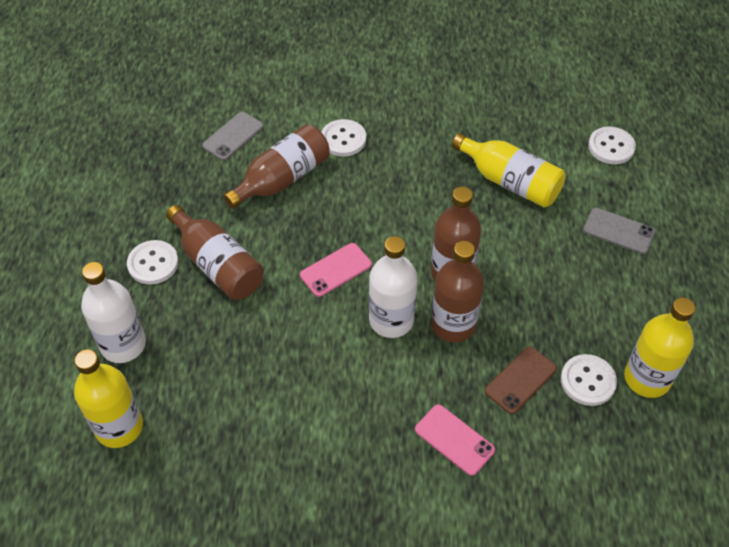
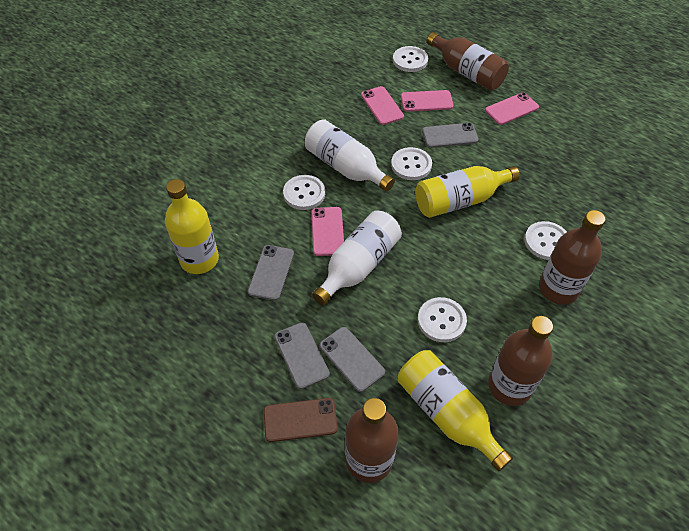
grey phone: [202,112,263,160] [583,208,655,254] = 2 -> [248,245,294,301] [274,322,330,389] [320,327,385,392] [422,123,479,148] = 4
pink phone: [300,243,372,297] [415,404,495,476] = 2 -> [312,207,344,256] [361,86,404,125] [401,90,454,112] [485,92,539,125] = 4
white button: [127,240,179,285] [321,119,366,157] [561,354,617,406] [588,127,636,164] = 4 -> [283,175,325,210] [391,147,432,180] [393,46,428,72] [418,297,467,342] [524,221,567,260] = 5

